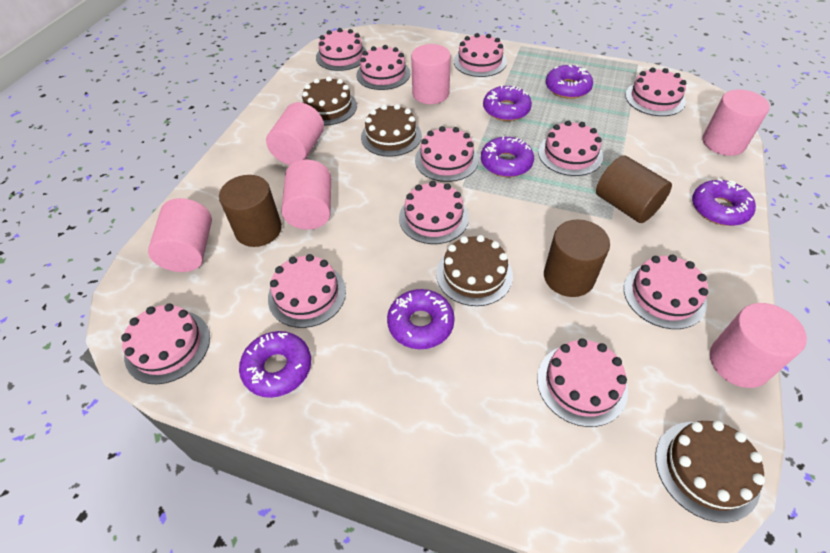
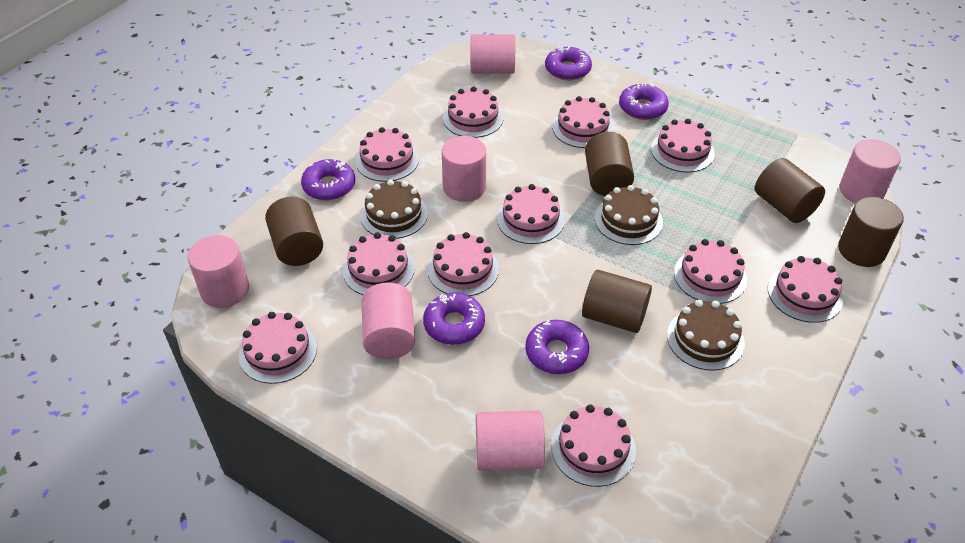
brown cake: [302,76,357,126] [361,104,422,157] [436,235,513,306] [655,421,765,523] = 4 -> [360,180,428,239] [595,185,663,245] [667,300,745,371] = 3
brown cylinder: [219,175,282,247] [544,219,610,297] [596,155,672,223] = 3 -> [265,197,323,266] [582,270,652,333] [585,132,634,196] [755,158,825,223] [838,197,904,267] = 5
purple donut: [239,331,311,398] [387,289,455,349] [481,136,534,177] [483,85,532,121] [546,64,593,99] [692,178,756,226] = 6 -> [301,158,355,201] [423,293,485,345] [525,320,589,374] [545,46,592,80] [619,83,669,120] = 5

